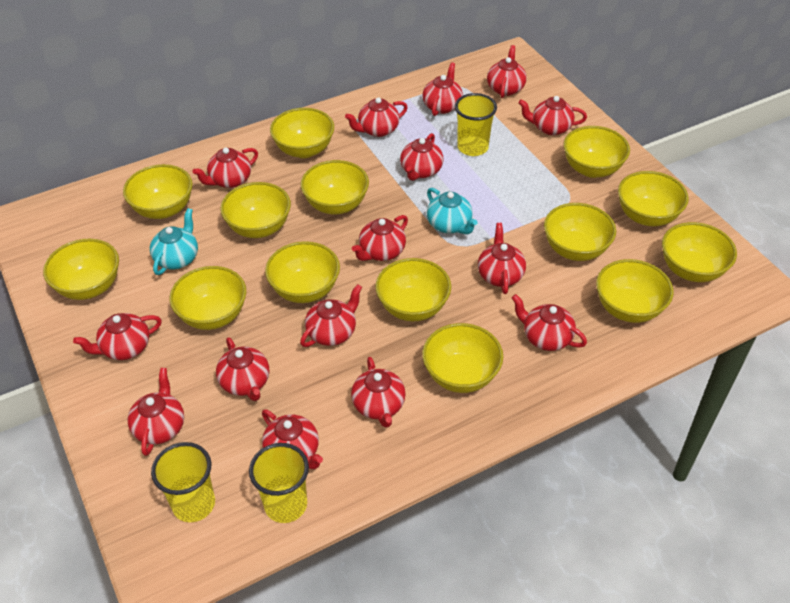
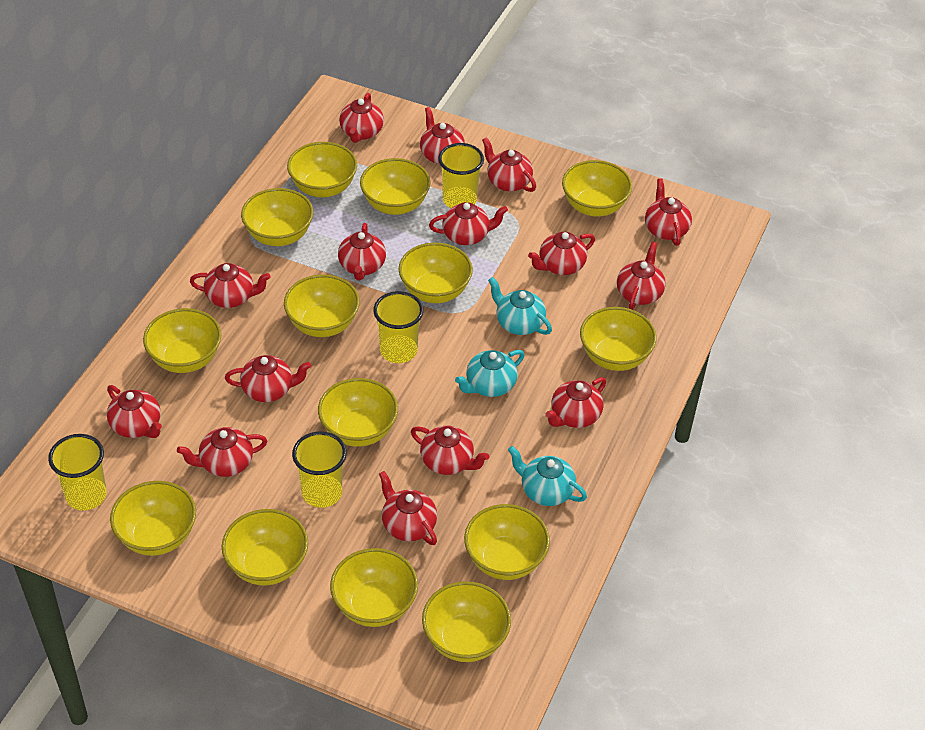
turquoise teapot: [150,208,198,275] [427,188,478,234] = 2 -> [455,350,525,397] [488,277,552,335] [508,446,587,506] = 3
yellow cup: [151,442,215,522] [249,443,309,523] [455,93,497,156] = 3 -> [48,434,107,511] [292,431,347,508] [373,291,424,363] [438,143,484,208] = 4

